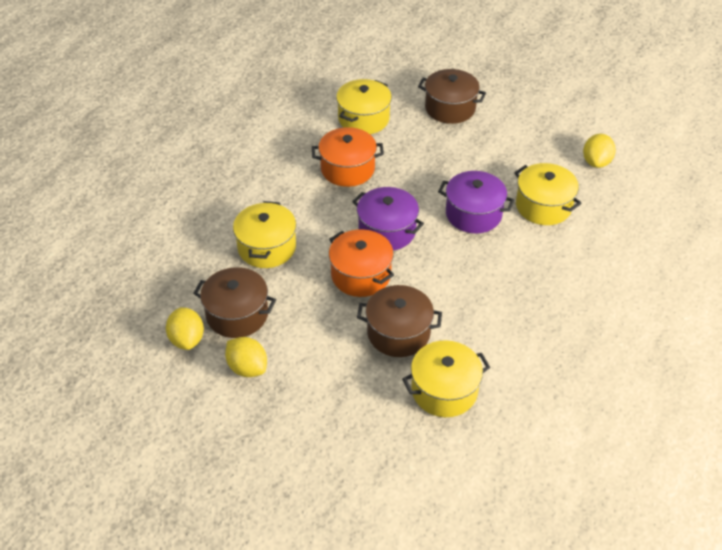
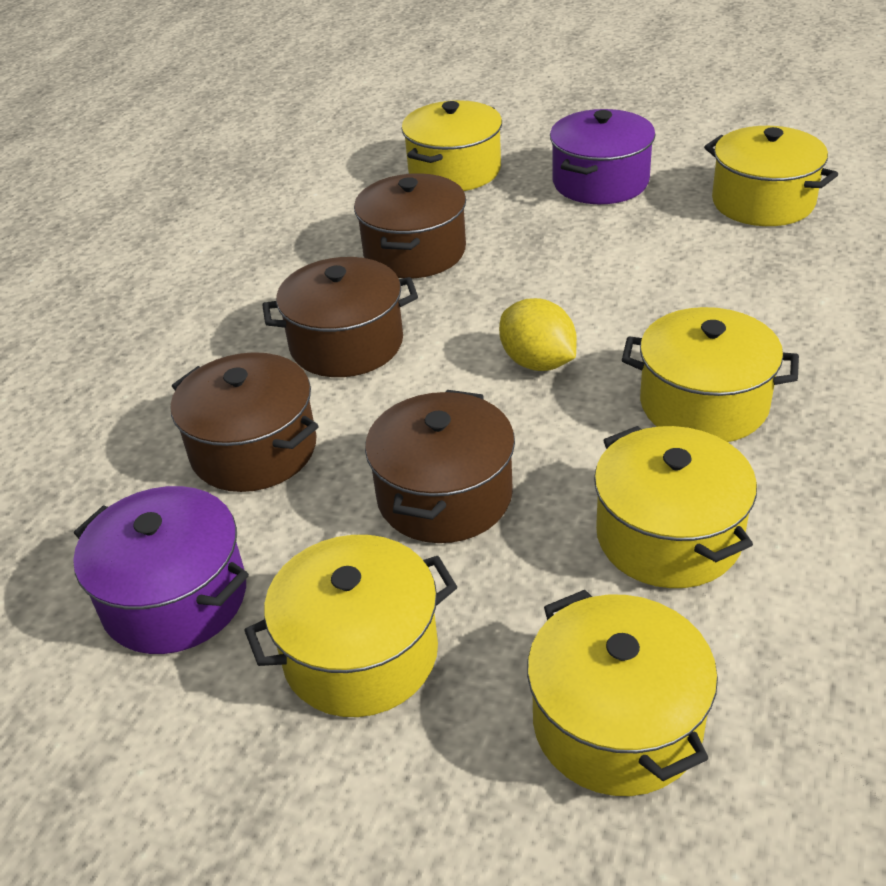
brown pot: [193,267,276,338] [357,285,442,357] [418,69,486,124] = 3 -> [171,352,318,492] [262,257,418,377] [354,173,466,278] [365,390,515,543] = 4
orange pot: [312,127,384,187] [329,229,394,297] = 2 -> none = 0
yellow lemon: [166,307,204,350] [225,337,267,377] [583,134,616,168] = 3 -> [499,298,577,371] = 1
yellow pot: [233,201,296,268] [336,79,392,134] [402,340,490,417] [514,163,582,225] = 4 -> [244,535,457,717] [401,100,502,191] [527,590,718,796] [594,426,757,588] [622,307,799,442] [704,126,838,226] = 6

